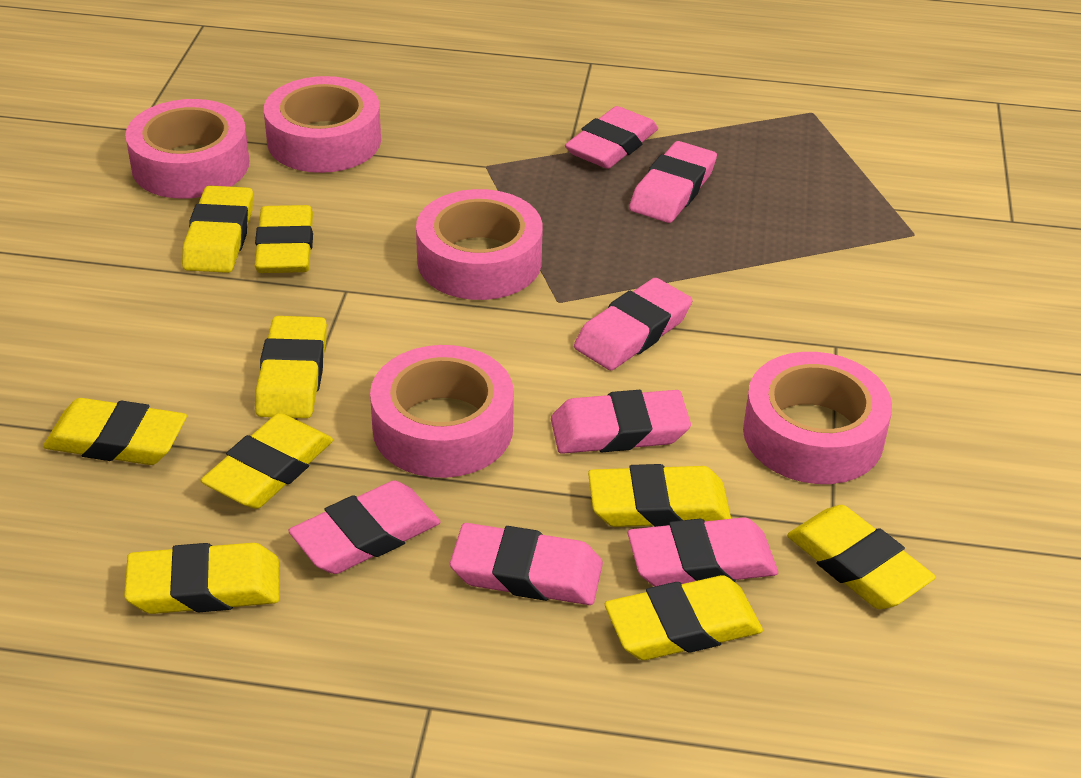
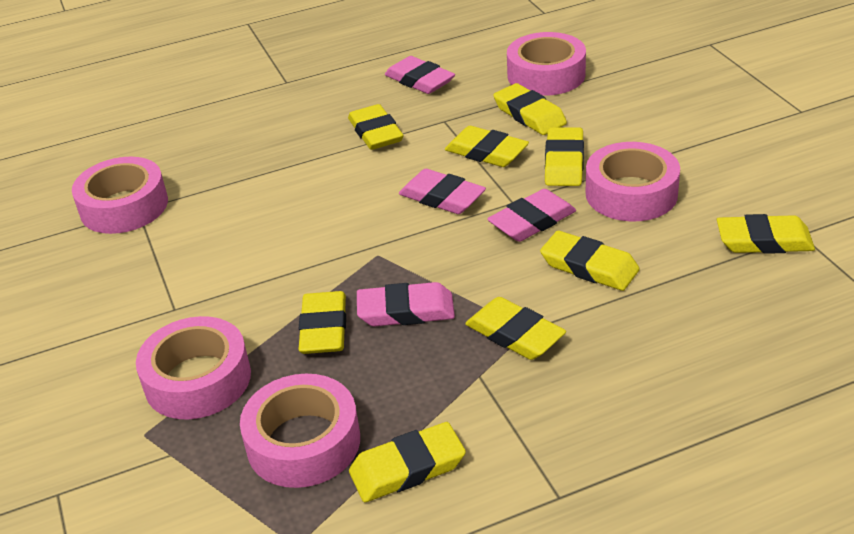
pink eraser: [288,480,441,574] [450,523,603,605] [551,390,691,454] [565,106,658,169] [574,278,692,370] [628,517,778,587] [629,141,717,223] = 7 -> [357,282,455,326] [385,56,455,94] [399,169,486,214] [487,189,576,242] = 4

